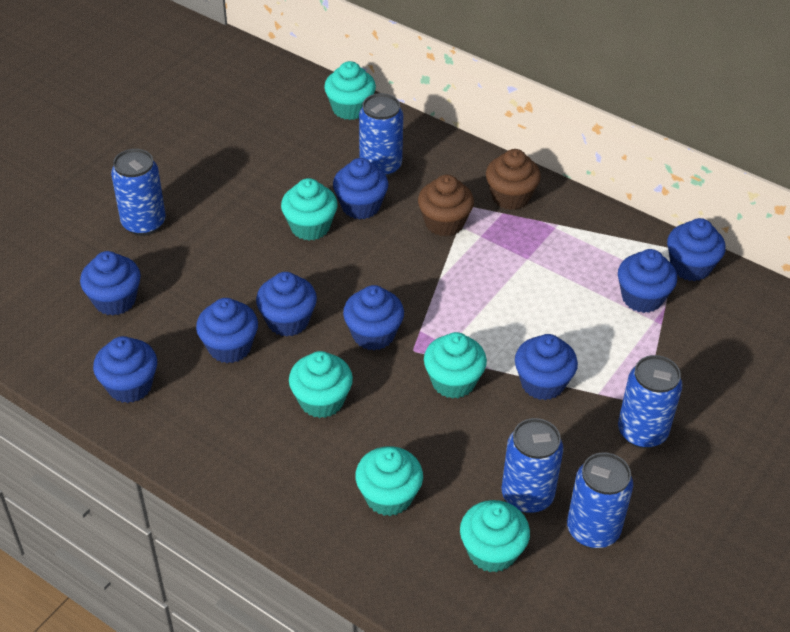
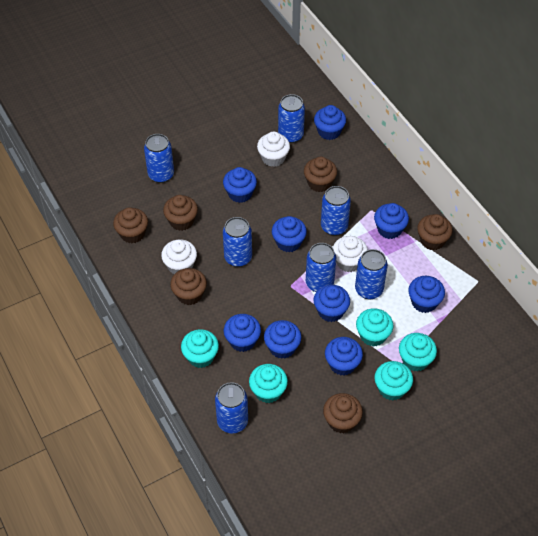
blue can: [111,149,166,236] [359,93,403,177] [501,418,564,513] [567,452,633,549] [618,355,682,449] = 5 -> [144,134,174,183] [215,382,248,434] [223,217,252,267] [278,94,305,143] [306,243,336,292] [321,186,351,236] [355,249,388,299] = 7
brown cupcake: [418,174,474,237] [486,149,541,210] = 2 -> [113,207,148,243] [163,195,198,231] [170,268,207,305] [304,157,337,192] [323,393,363,433] [417,214,453,250] = 6
turquoise cupcake: [281,178,338,240] [289,351,353,418] [324,61,376,120] [355,446,423,516] [424,332,487,399] [460,500,530,573] = 6 -> [181,329,219,368] [249,364,288,403] [356,308,394,347] [374,361,413,400] [399,333,437,372] = 5
white cupcake: none = 0 -> [161,239,197,274] [257,131,290,167] [333,236,368,272] = 3

